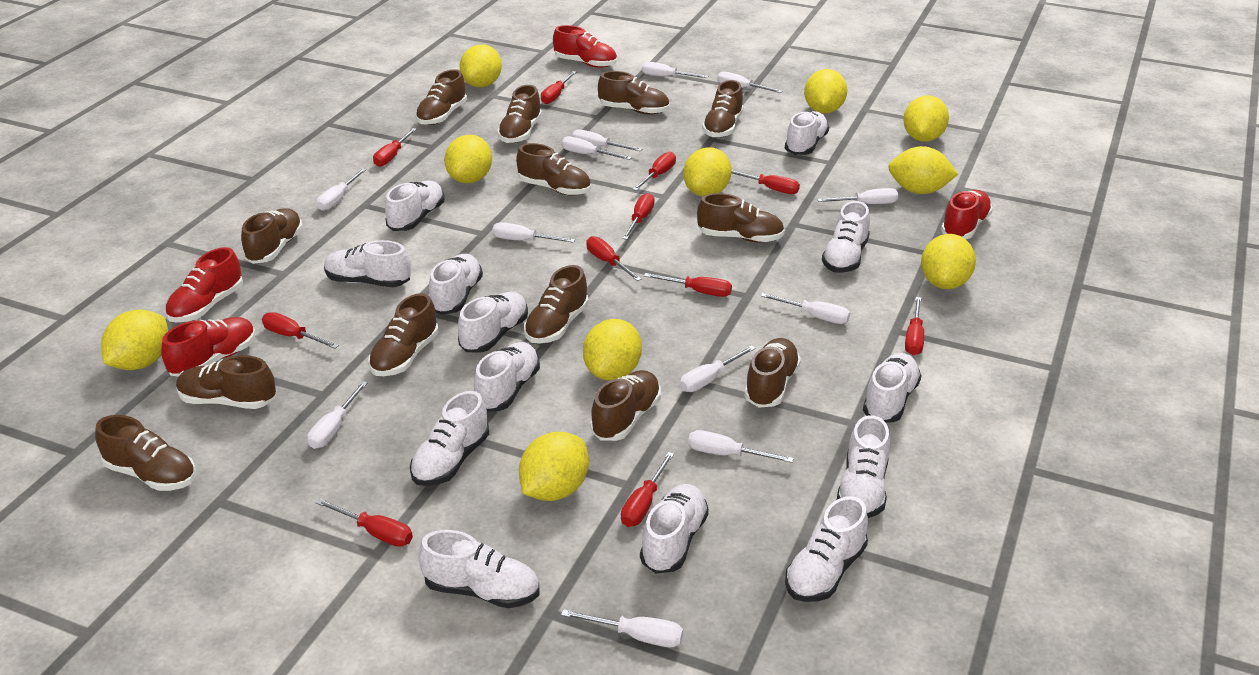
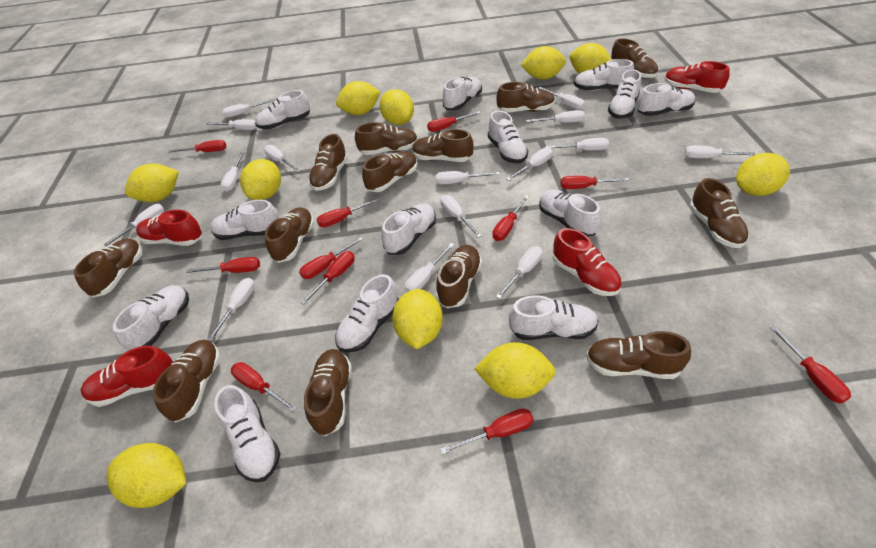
white screwdriver: [307,381,368,449] [316,168,366,211] [493,222,575,243] [561,609,683,647] [562,136,632,160] [572,129,642,151] [642,62,708,78] [680,345,756,392] [688,430,794,463] [717,71,783,93] [761,293,850,324] [817,188,898,204] = 12 -> [104,204,164,246] [206,119,257,130] [207,278,255,341] [221,152,244,192] [222,99,275,118] [264,145,301,172] [405,243,454,292] [435,171,500,184] [440,195,482,238] [496,246,543,299] [507,147,553,181] [526,110,585,123] [538,87,585,110] [545,138,609,150] [685,145,755,158] = 15

